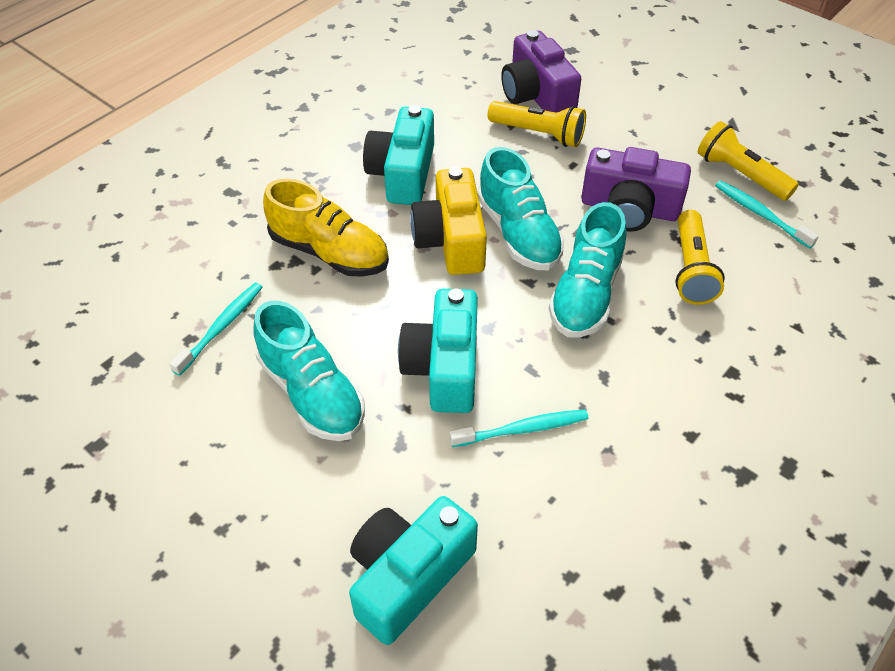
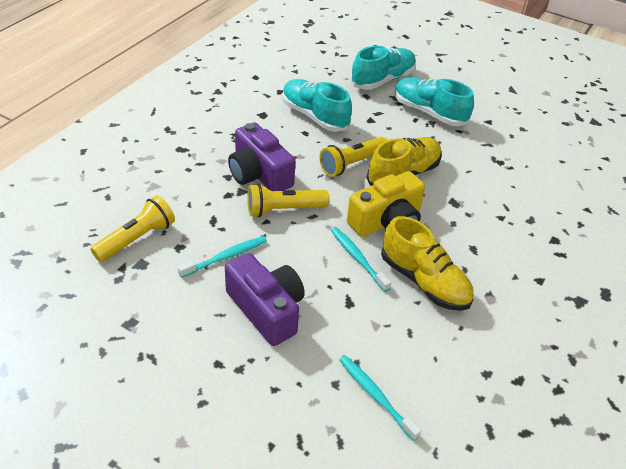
turquoise camera: [349,496,478,645] [363,105,434,205] [398,289,478,413] = 3 -> none = 0
yellow shoe: [263,179,389,277] = 1 -> [367,137,442,186] [381,216,474,311] = 2

